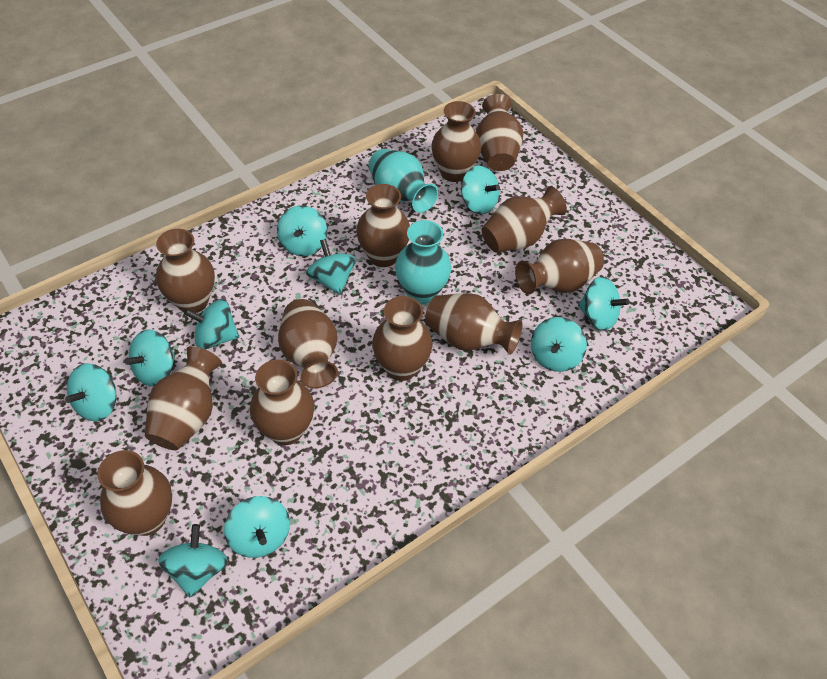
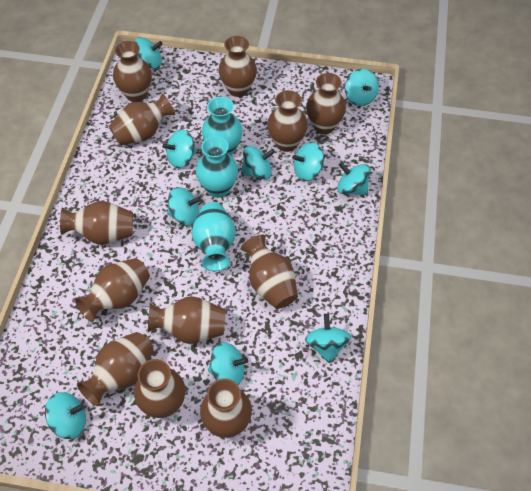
turquoise vase: [369,149,438,213] [395,220,451,304] = 2 -> [192,202,236,271] [196,136,238,198] [202,97,243,155] = 3

